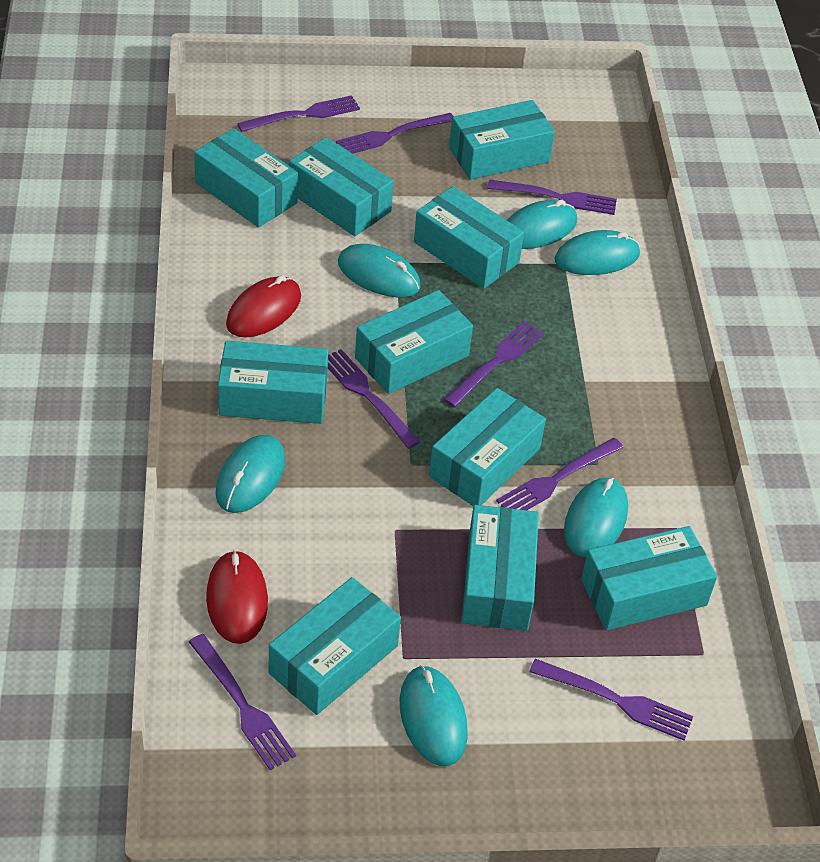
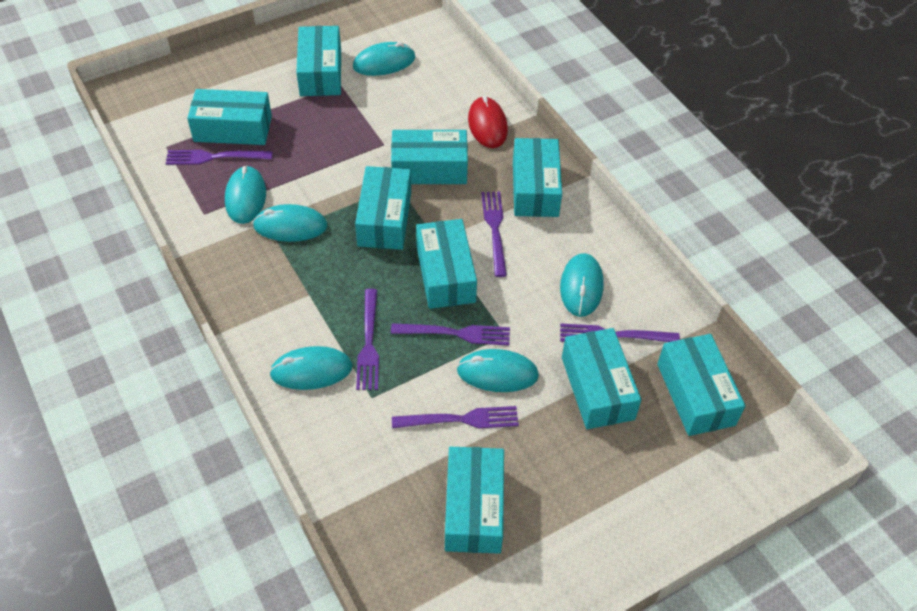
purple fork: [189,634,296,771] [237,95,360,132] [328,349,420,449] [336,113,453,154] [443,321,544,407] [487,180,617,215] [496,438,624,510] [529,658,693,741] = 8 -> [166,150,272,165] [356,289,379,390] [391,323,510,346] [392,406,519,429] [481,191,507,277] [560,323,680,342] = 6
red mouse: [206,550,268,644] [226,275,301,338] = 2 -> [468,96,508,148] = 1
turquoise box: [194,128,298,228] [218,341,328,424] [269,577,401,715] [289,137,394,236] [355,290,473,394] [414,186,524,289] [429,388,546,506] [449,100,555,180] [462,505,539,631] [581,526,717,630] = 10 -> [187,89,272,145] [296,26,341,96] [355,166,411,250] [391,130,468,184] [416,219,477,309] [445,447,504,554] [513,138,562,217] [562,328,641,429] [657,334,745,436] = 9

